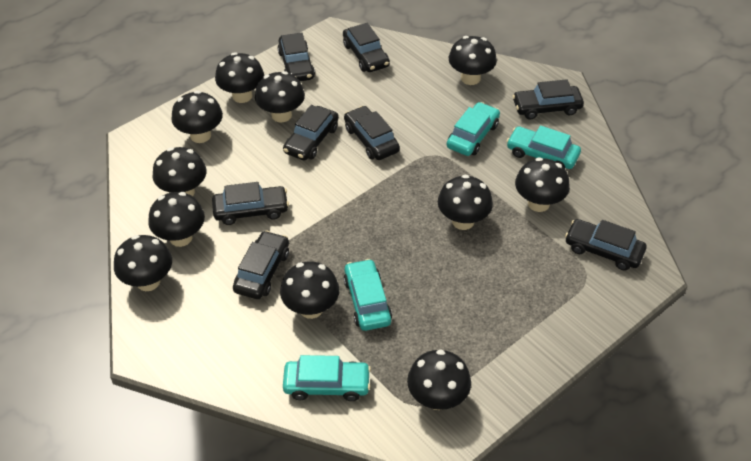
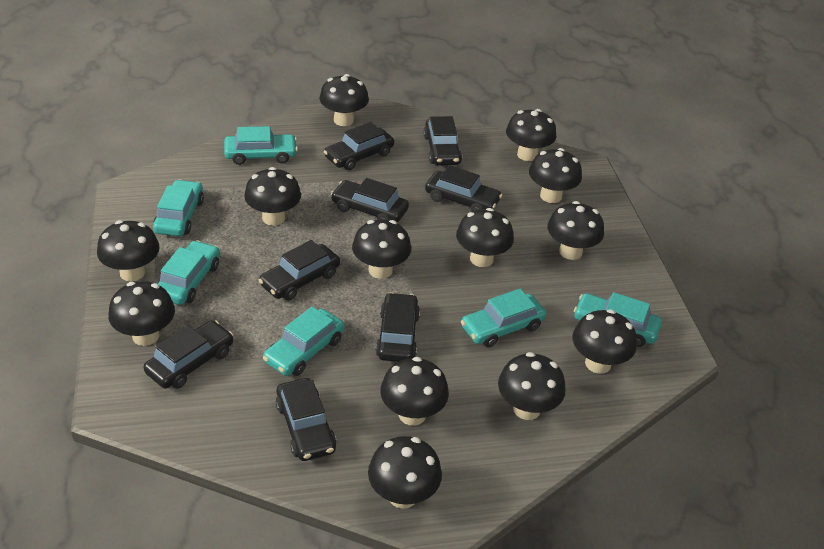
black mushroom: [114,235,172,291] [148,192,205,247] [153,147,206,196] [171,91,223,143] [215,52,264,103] [255,71,305,123] [280,261,339,319] [407,349,471,410] [438,175,493,230] [449,36,497,85] [515,157,570,212] = 11 -> [97,220,160,282] [108,281,175,346] [244,167,301,226] [319,74,369,126] [352,219,411,279] [368,436,442,509] [380,357,449,426] [456,208,514,267] [498,352,566,420] [506,109,556,161] [529,148,582,203] [547,201,604,260] [573,309,637,374] = 13
turquoise car: [283,355,371,401] [343,259,392,331] [447,102,500,156] [507,125,581,169] = 4 -> [153,180,204,236] [157,240,220,305] [224,126,298,165] [263,307,345,376] [461,289,547,347] [574,292,662,347] = 6

